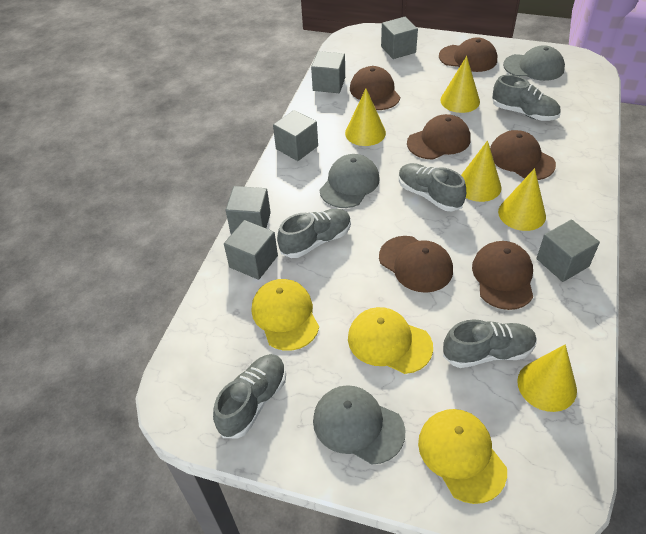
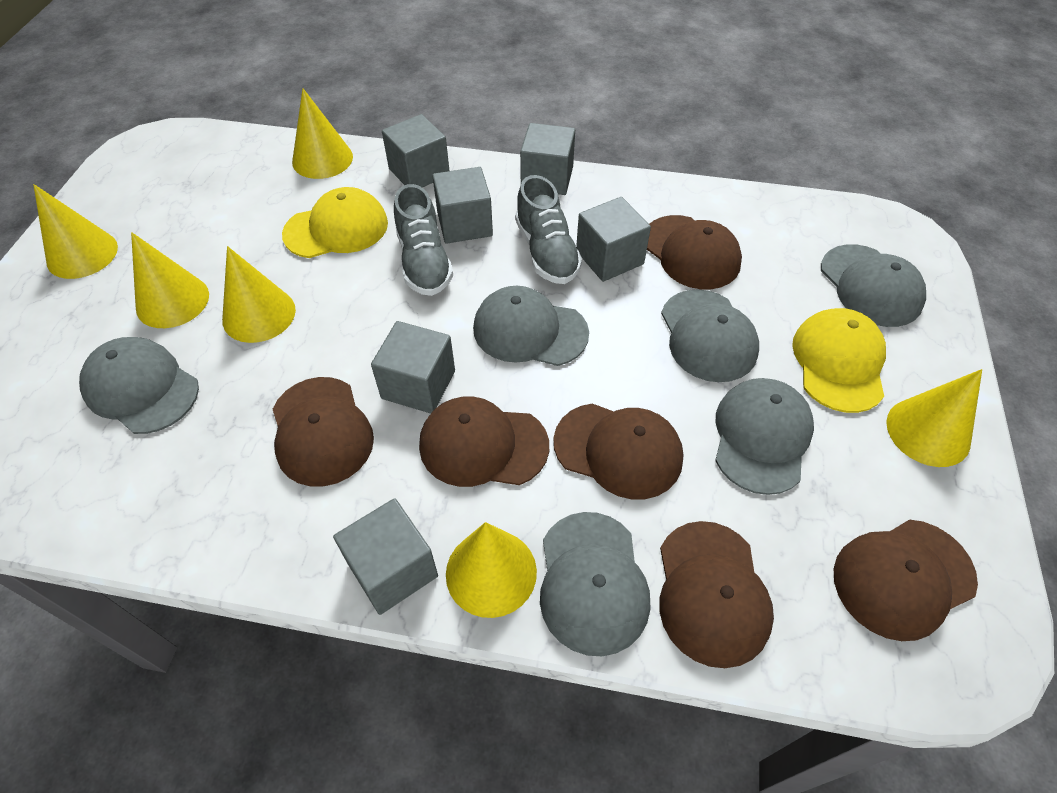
grey cap: [313,385,405,465] [320,154,380,208] [503,45,565,81] = 3 -> [79,337,199,434] [473,286,589,366] [540,512,650,656] [661,289,759,382] [715,378,814,495] [821,244,926,327] = 6
grey shoe: [213,354,286,439] [277,209,351,258] [399,163,466,211] [443,319,537,368] [492,75,560,121] = 5 -> [394,184,453,296] [515,175,582,284] = 2
yellow cap: [252,279,319,351] [348,307,433,374] [418,409,507,504] = 3 -> [282,187,388,258] [792,308,886,413] = 2
yellow cone: [345,89,386,146] [440,56,480,113] [461,140,501,202] [498,168,546,231] [517,344,577,412] = 5 -> [33,184,118,279] [131,232,209,328] [222,246,296,343] [292,88,353,179] [446,522,537,618] [886,369,982,467] = 6

